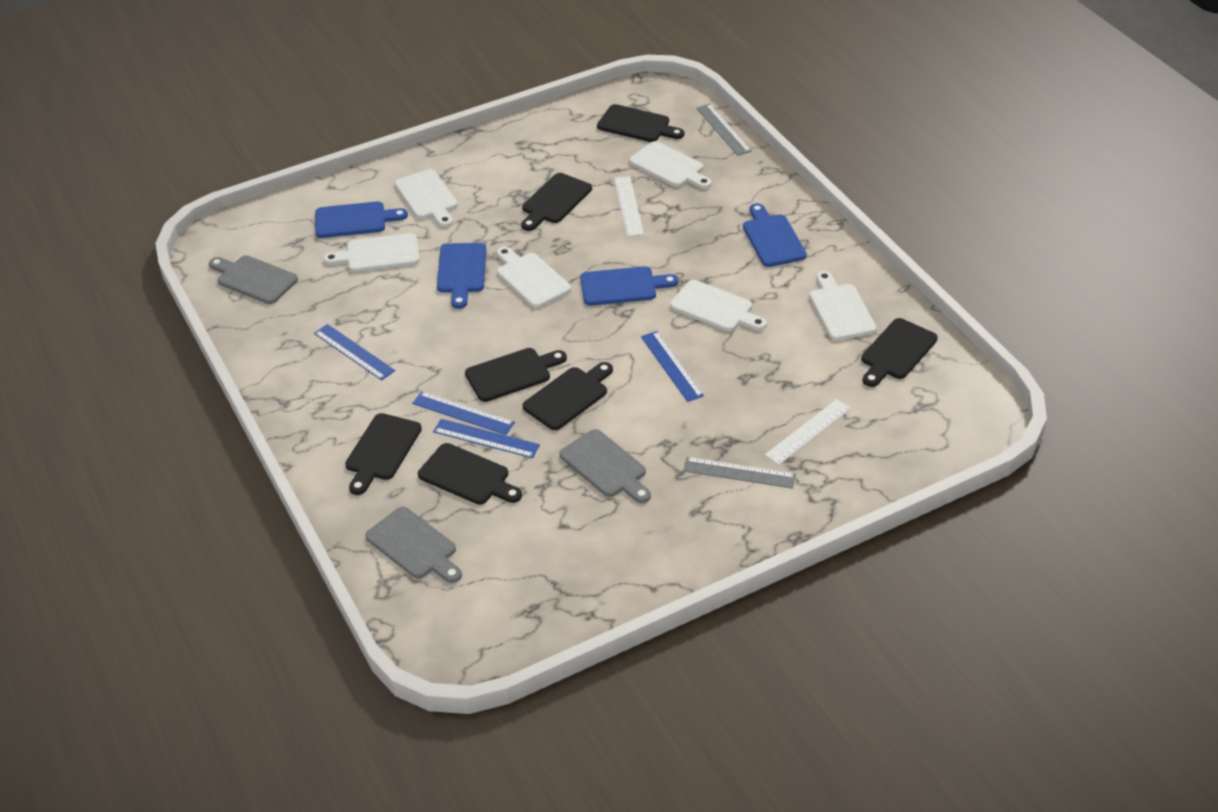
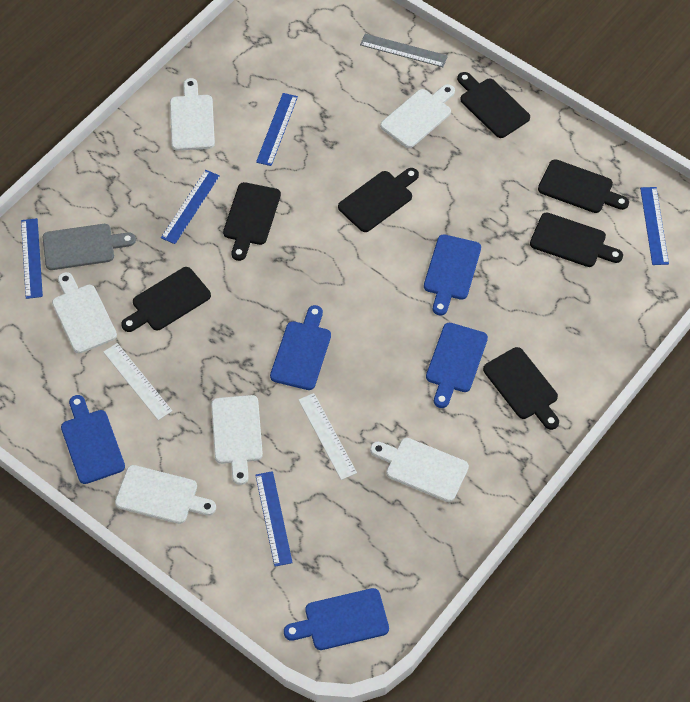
blue cutting board: [315,201,408,238] [437,243,486,309] [580,266,678,306] [743,203,807,267] = 4 -> [61,395,125,484] [270,305,331,390] [284,588,389,650] [424,234,481,316] [426,323,488,408] = 5
blue ruler: [314,324,395,380] [412,391,515,435] [433,419,540,458] [641,331,704,402] = 4 -> [21,218,43,299] [161,170,220,244] [255,471,293,567] [256,93,298,166] [640,187,669,265] = 5
grey cutting board: [209,255,298,304] [365,507,462,583] [560,429,651,503] = 3 -> [43,224,136,270] = 1
grey ruler: [683,457,796,489] [696,104,752,156] = 2 -> [360,34,448,67] = 1

